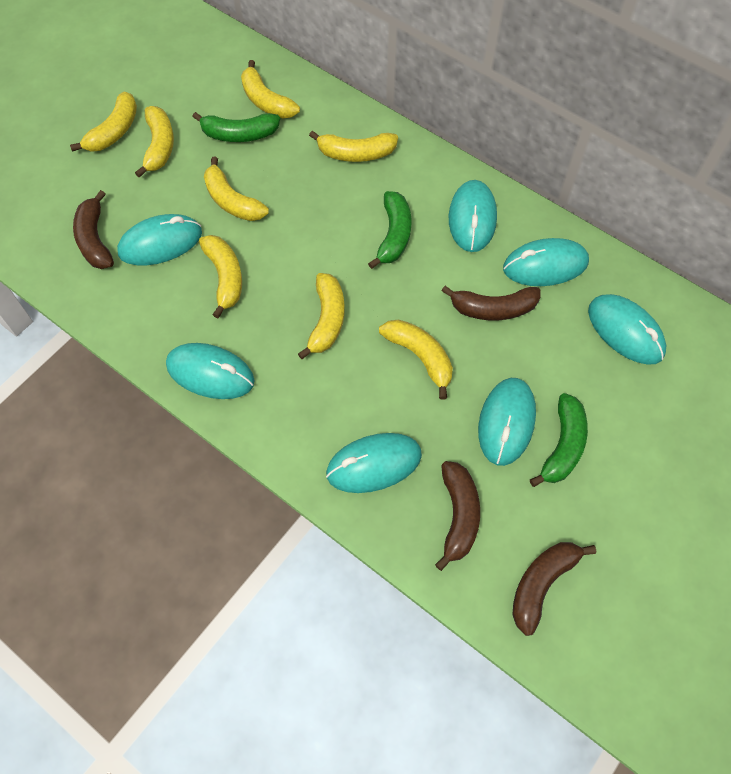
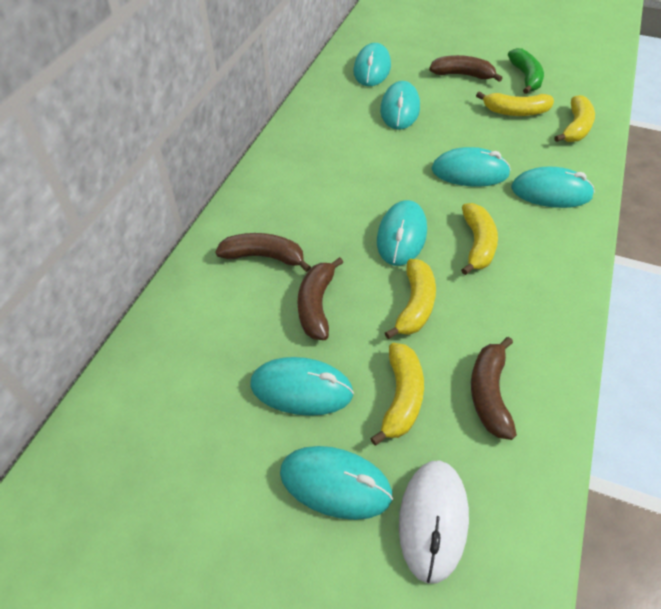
green banana: [192,112,280,142] [368,191,411,269] [530,393,588,487] = 3 -> [508,48,544,94] = 1
white mouse: none = 0 -> [399,461,469,584] = 1
yellow banana: [70,91,137,152] [135,106,174,178] [199,235,242,318] [204,157,269,221] [241,60,300,118] [298,273,345,359] [309,131,398,162] [379,320,453,400] = 8 -> [370,343,424,445] [385,259,436,339] [461,203,498,275] [476,92,554,116] [554,95,595,142] = 5

